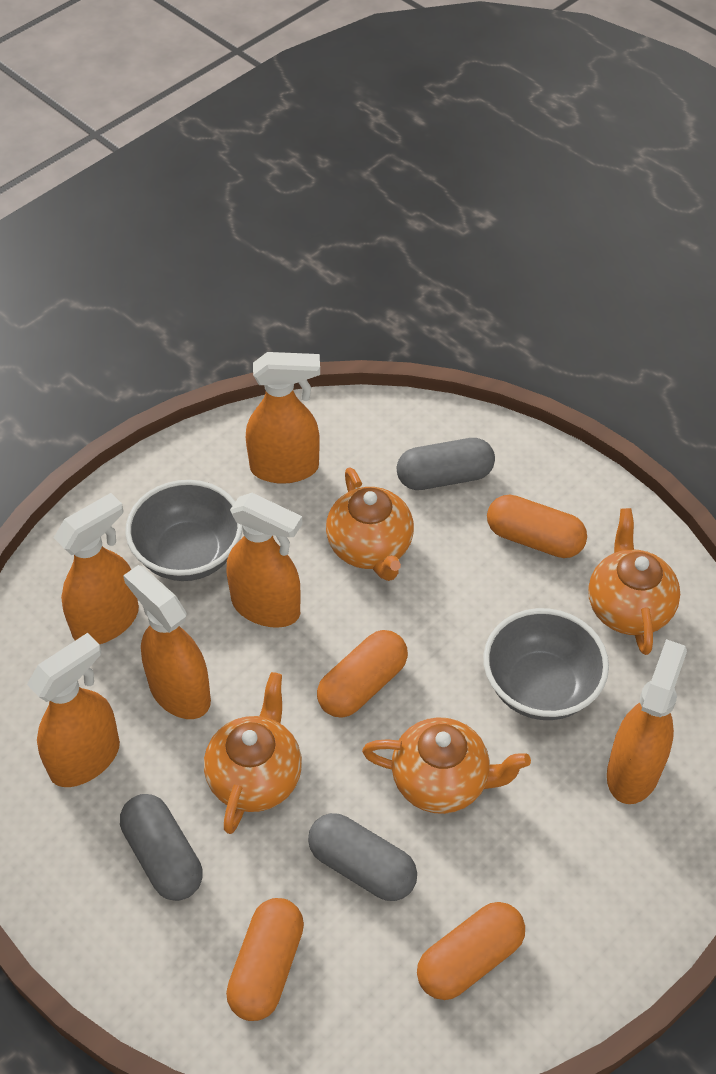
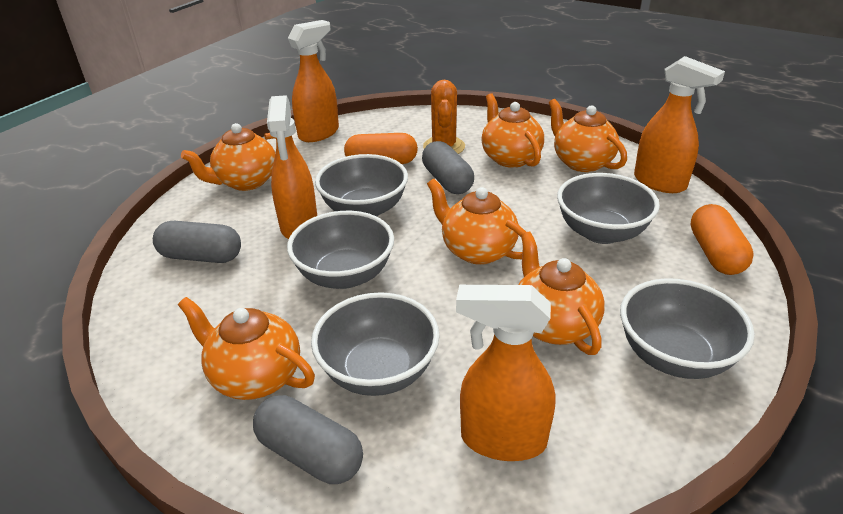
grey bowl: [125,480,243,581] [483,608,609,720] = 2 -> [287,211,394,289] [311,292,440,396] [315,154,408,216] [557,173,660,244] [620,278,755,379] = 5
orange cactus: none = 0 -> [423,80,465,154] = 1
orange capsule: [226,898,304,1021] [317,630,408,718] [417,902,525,1000] [487,494,587,558] = 4 -> [344,133,418,164] [691,204,754,275] = 2
orange spray bottle: [27,633,120,787] [54,493,139,644] [123,565,211,719] [227,493,302,628] [246,352,320,484] [607,639,687,804] = 6 -> [267,95,317,239] [288,20,339,142] [456,285,555,461] [634,56,725,193] = 4
orange teapot: [204,672,302,834] [326,467,414,581] [362,717,531,814] [588,508,680,655] = 4 -> [178,297,315,400] [181,123,276,191] [427,179,526,265] [481,93,544,168] [519,231,605,355] [549,99,627,172] = 6

